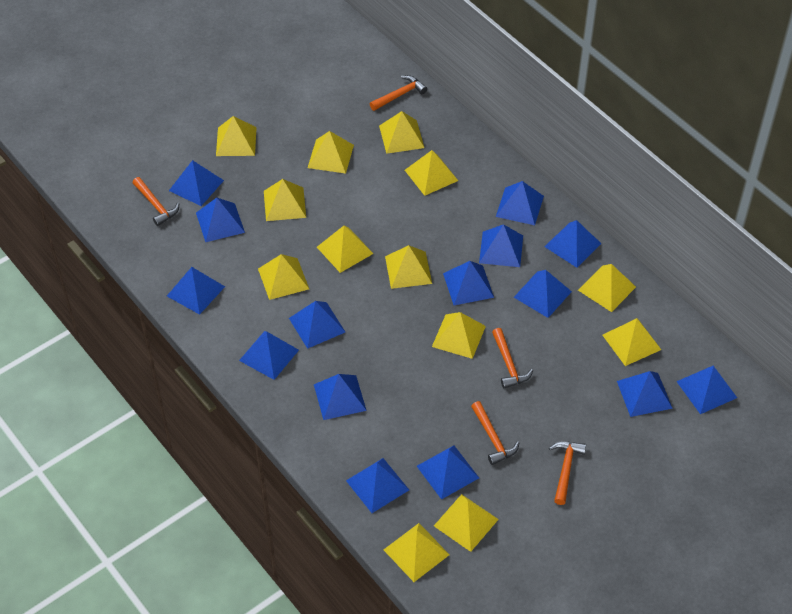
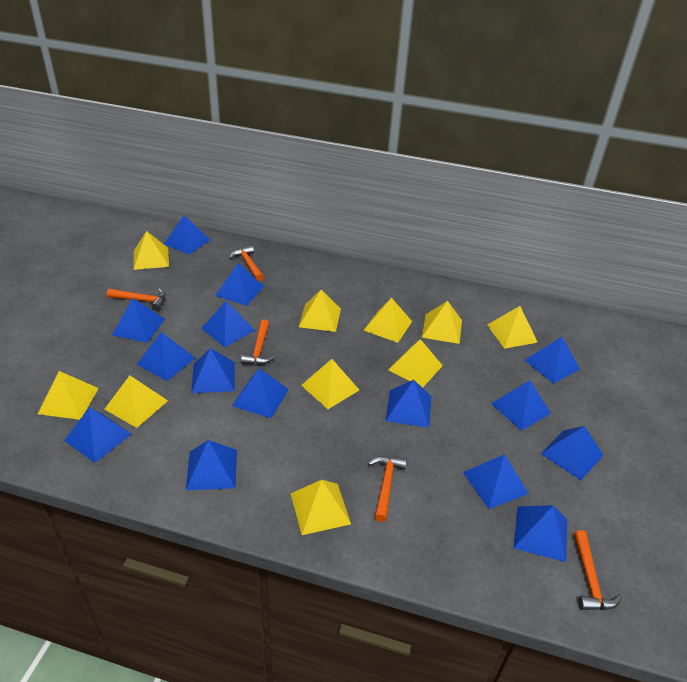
yellow pyramid: [216,116,257,156] [258,254,309,300] [264,179,306,221] [308,131,354,174] [317,226,373,273] [379,111,424,154] [384,523,450,582] [385,245,432,289] [405,150,458,196] [432,312,486,359] [434,494,499,552] [578,264,636,312] [603,318,661,366] = 13 -> [38,371,99,420] [104,375,168,428] [133,231,169,270] [290,480,351,535] [299,290,341,332] [301,359,359,409] [363,298,412,343] [389,339,443,388] [422,301,462,344] [487,306,538,349] = 10

